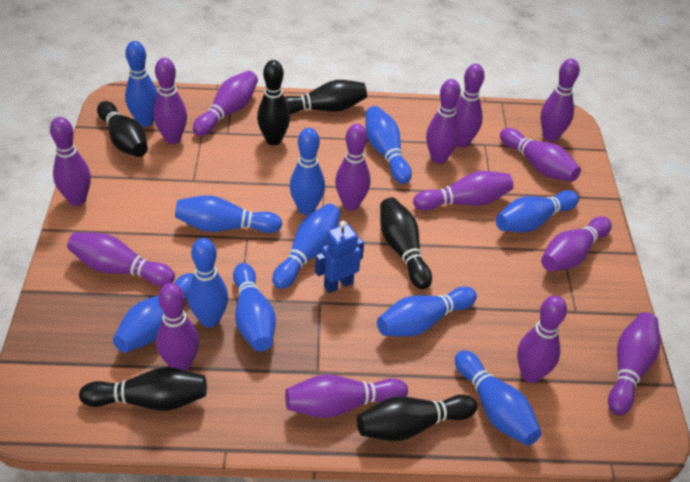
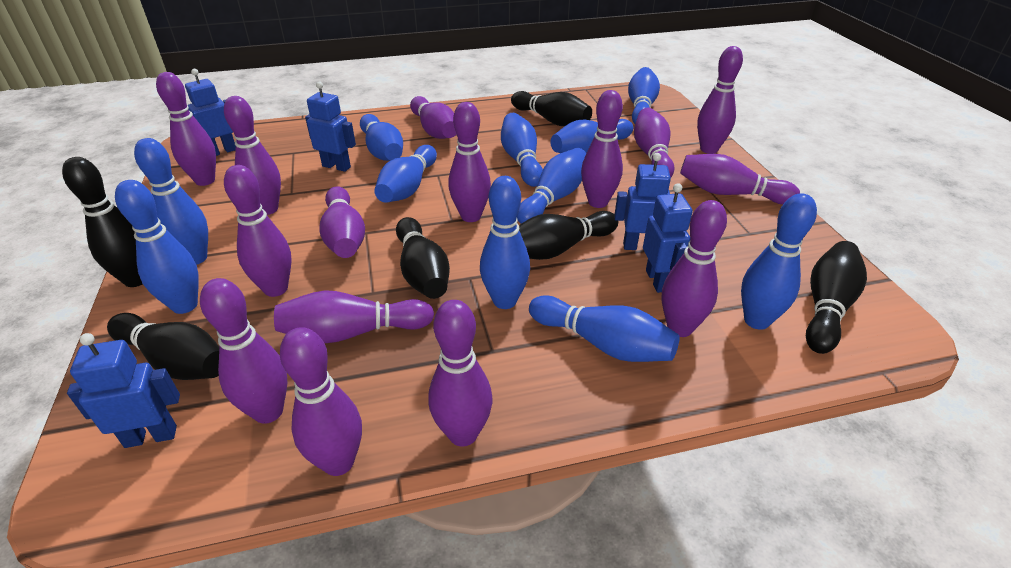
blue robot: [315,221,364,293] = 1 -> [67,333,180,448] [185,69,236,156] [305,82,356,172] [614,153,671,250] [643,183,693,293] = 5

